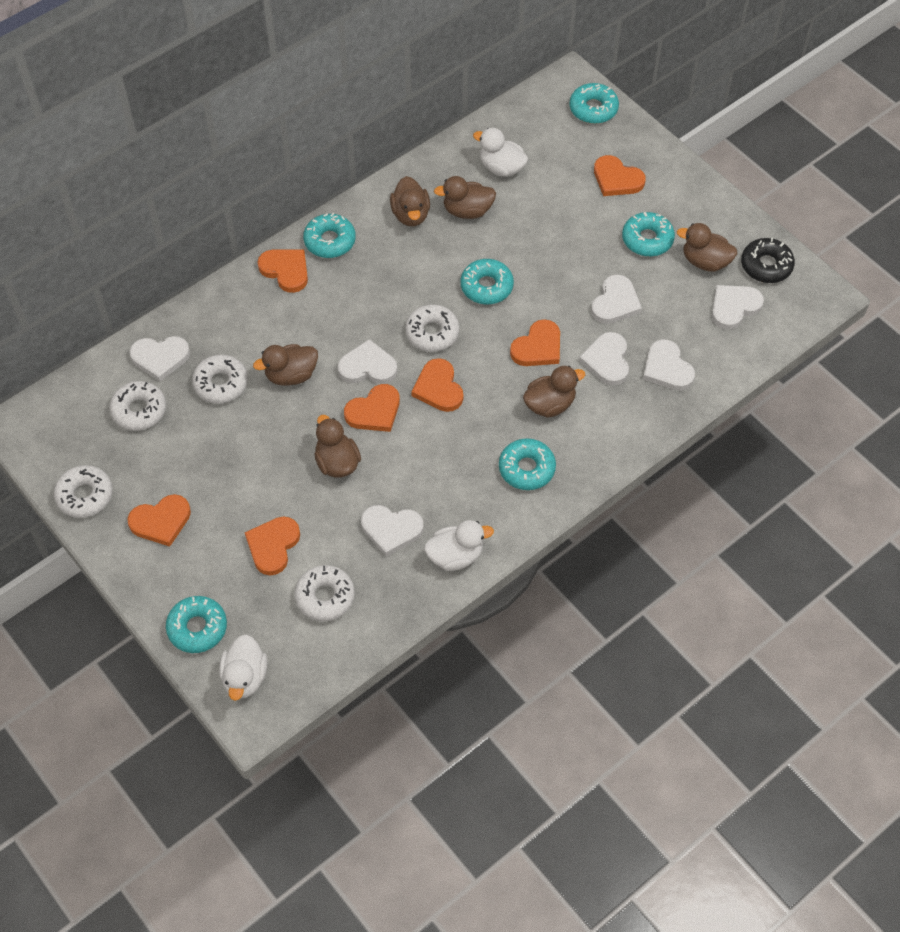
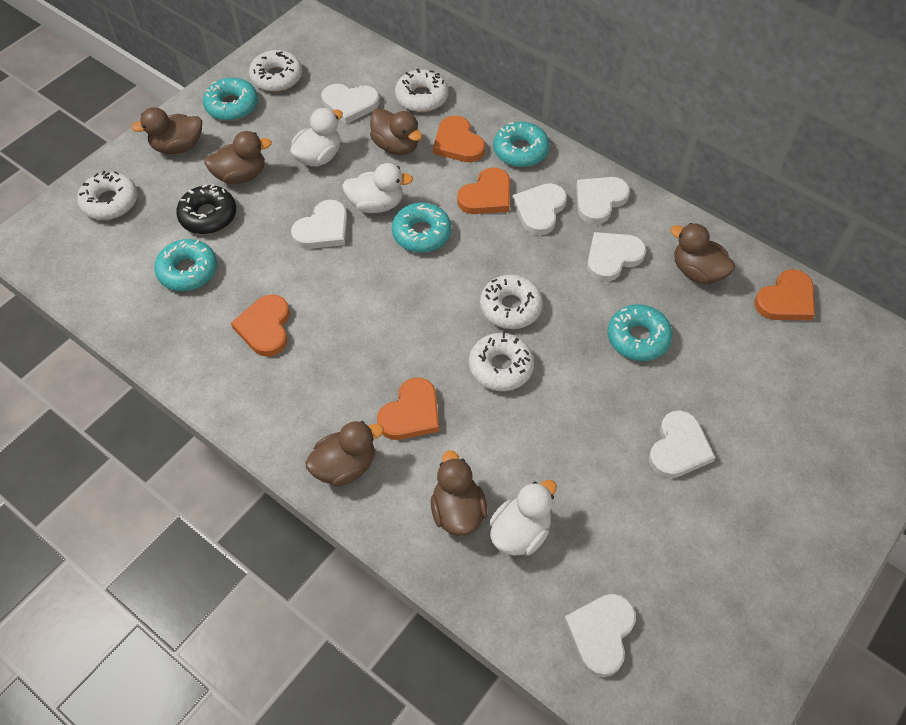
orange heart: [127,494,191,546] [245,517,300,576] [258,250,308,293] [344,384,400,432] [411,358,463,412] [510,319,560,366] [594,155,646,196] = 7 -> [231,294,290,357] [377,378,439,440] [433,116,485,162] [457,167,510,214] [754,269,815,320] = 5
turquoise donut: [166,596,227,653] [303,213,356,258] [461,259,514,304] [499,438,556,490] [569,83,619,124] [622,212,675,256] = 6 -> [154,239,217,291] [203,78,258,121] [392,202,451,253] [493,122,549,167] [608,304,673,361] = 5

